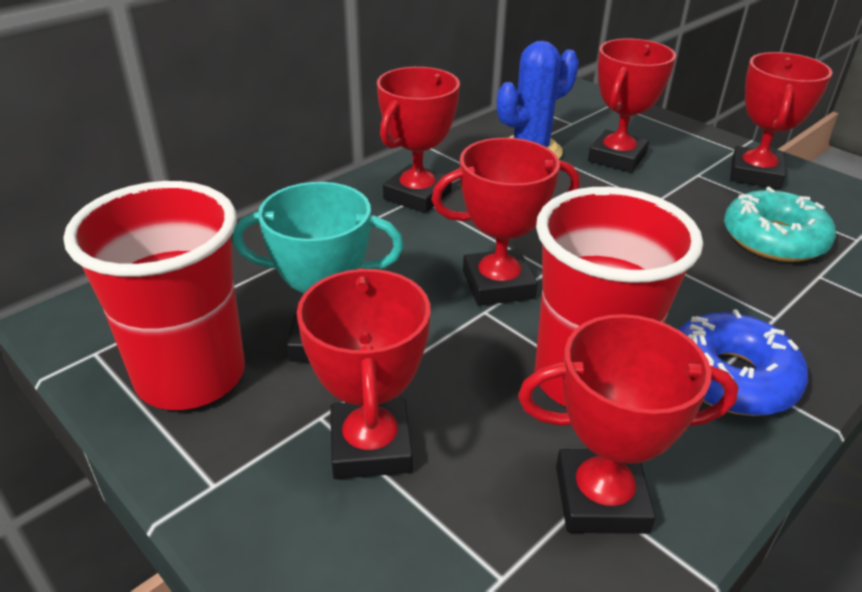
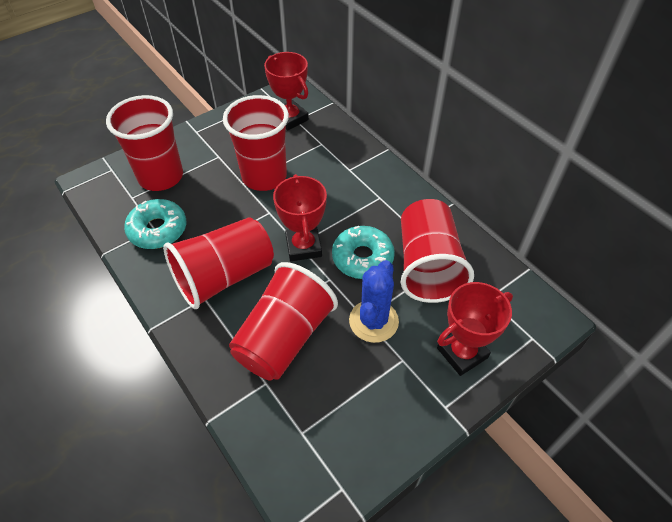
blue donut: [678,309,808,416] = 1 -> none = 0
red cup: [64,181,245,410] [535,187,703,407] = 2 -> [106,95,183,191] [163,217,274,309] [223,95,289,191] [229,262,338,381] [401,199,474,303] = 5
red trophy: [297,268,430,479] [377,67,460,213] [431,138,580,306] [518,314,739,534] [588,39,676,173] [730,52,832,189] = 6 -> [264,52,309,131] [273,174,327,261] [437,282,513,376] = 3
turquoise donut: [724,187,836,262] = 1 -> [124,199,186,249] [332,226,395,279] = 2
turquoise trophy: [232,182,404,362] = 1 -> none = 0

